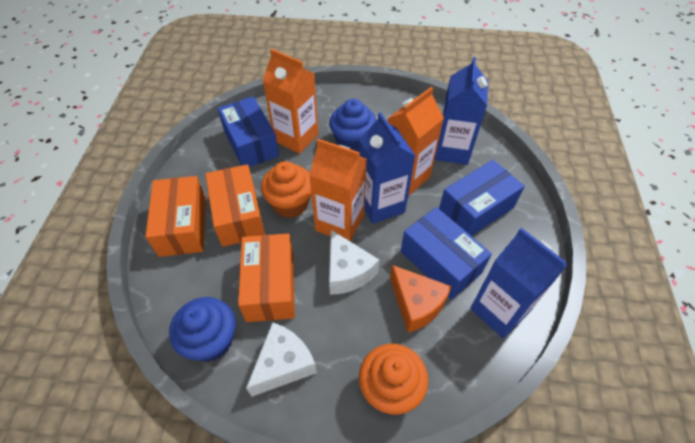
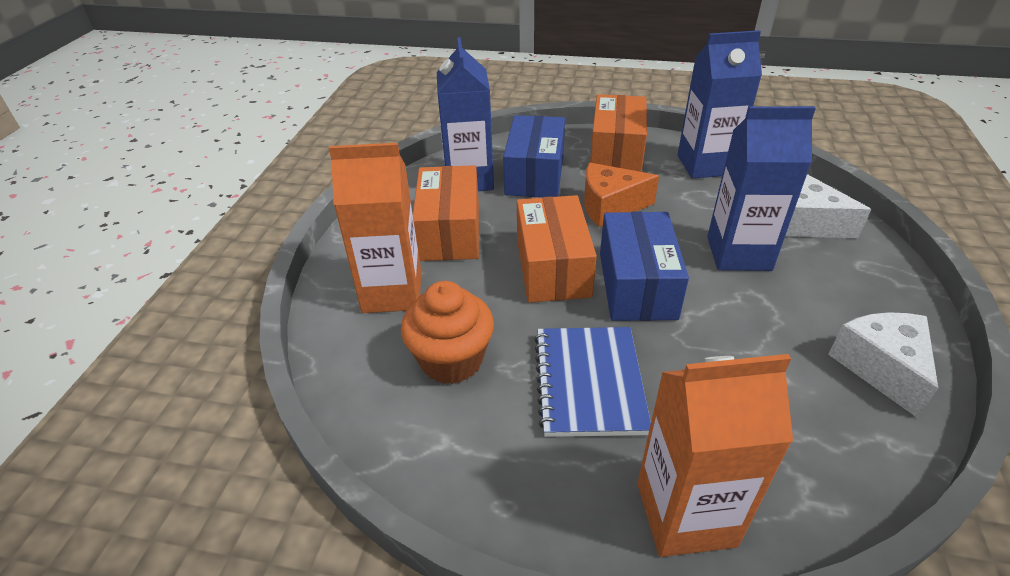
blue box: [217,96,279,167] [401,207,492,299] [439,160,525,236] = 3 -> [503,115,565,197] [600,211,689,321] = 2
blue cupcake: [169,297,236,362] [329,99,377,152] = 2 -> none = 0
blue notebook: none = 0 -> [534,327,651,437] = 1
orange carton: [262,49,319,154] [309,139,367,241] [387,87,444,196] = 3 -> [329,143,422,313] [637,354,793,557] = 2
orange cupcake: [261,161,312,218] [359,344,428,415] = 2 -> [401,281,494,384] = 1

